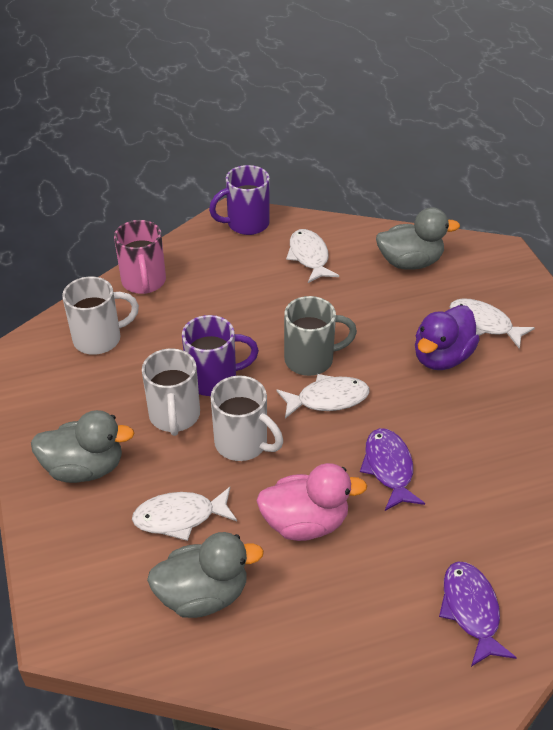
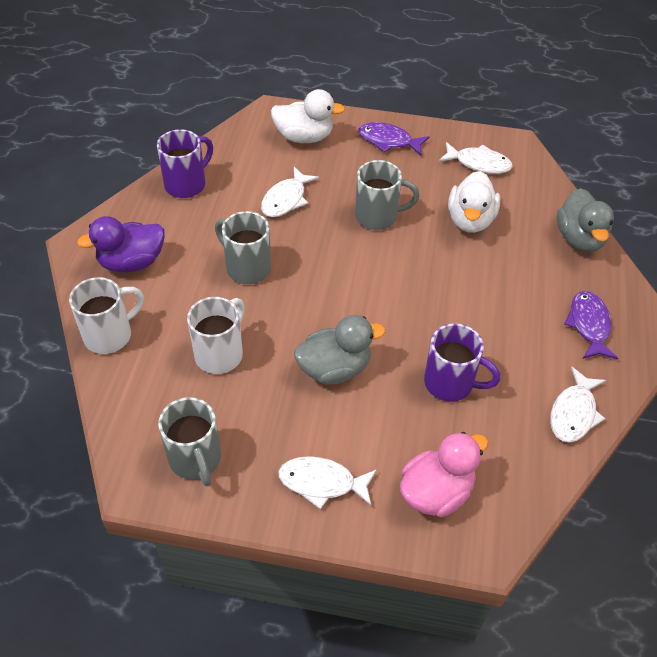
grey duck: [31,410,135,483] [147,532,264,618] [376,207,460,270] = 3 -> [294,315,385,385] [557,188,614,252] = 2
grey mug: [284,296,357,376] = 1 -> [158,397,221,486] [215,211,271,284] [355,160,420,230] = 3
pink mug: [114,220,166,294] = 1 -> none = 0
white duck: none = 0 -> [271,89,345,143] [448,171,500,233] = 2
white mug: [62,276,139,355] [142,348,200,436] [211,375,283,461] = 3 -> [69,277,144,354] [187,297,245,374] = 2

